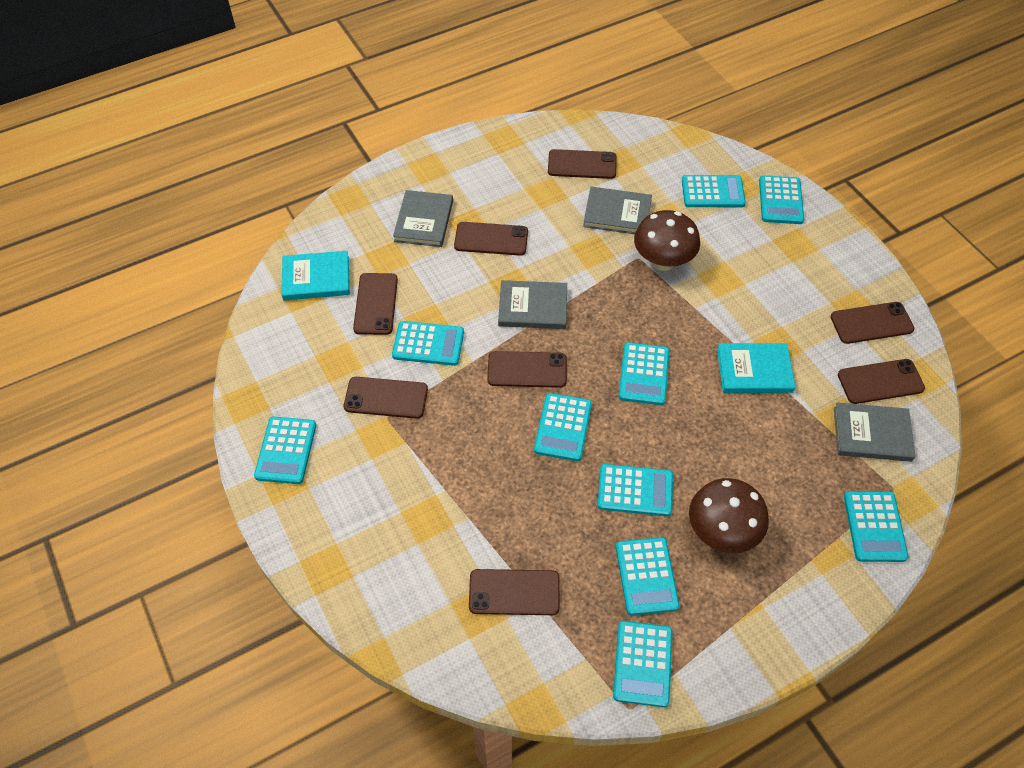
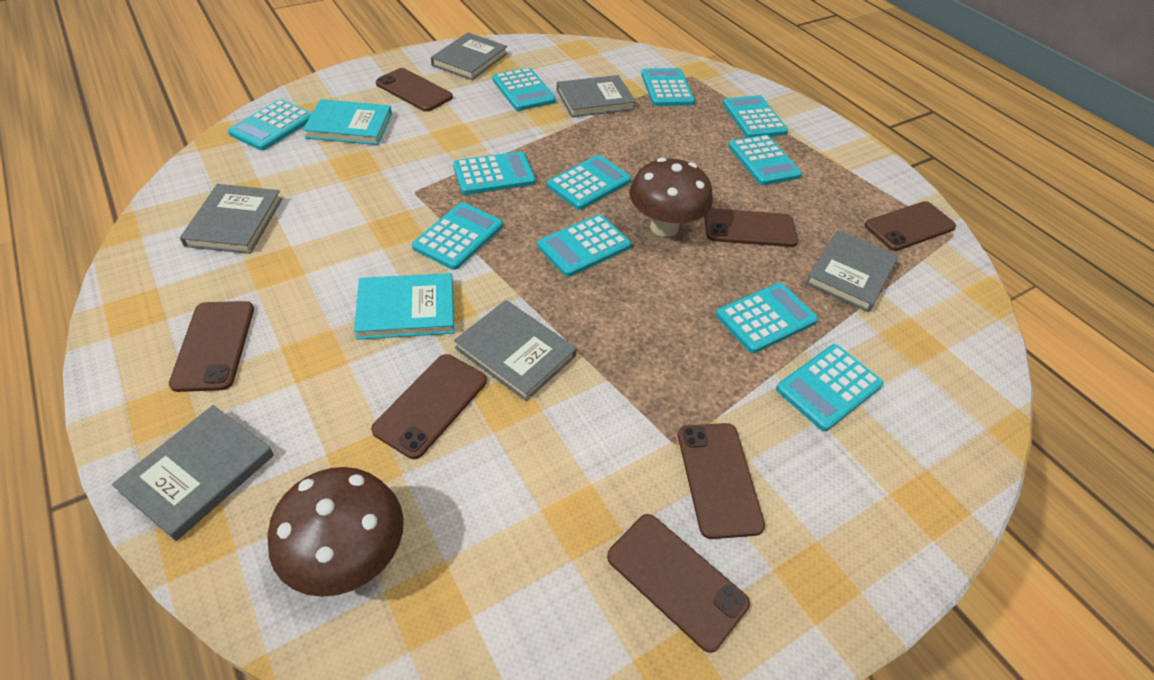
brown phone: [344,377,428,419] [353,273,398,335] [454,222,528,256] [469,569,560,615] [487,351,567,388] [548,149,617,179] [830,302,914,344] [838,359,925,404] = 8 -> [169,301,254,392] [371,354,487,459] [376,68,453,112] [607,514,750,653] [678,423,765,539] [704,208,798,247] [865,201,956,251] = 7
grey book: [393,190,453,247] [498,280,567,329] [583,187,652,234] [834,403,915,462] = 4 -> [112,405,274,541] [180,184,282,254] [431,33,507,80] [454,300,577,401] [557,75,636,117] [805,230,898,312] = 6
turquoise calculator: [254,417,316,484] [392,321,464,366] [534,393,592,461] [598,464,673,516] [613,621,673,707] [616,537,680,615] [619,342,669,405] [682,175,746,207] [759,175,804,224] [844,491,909,562] = 10 -> [228,99,312,150] [412,202,503,270] [453,151,536,195] [492,67,556,111] [537,214,631,277] [547,155,631,210] [641,68,695,106] [716,283,818,353] [723,95,788,138] [728,135,802,185] [776,344,883,431] = 11

